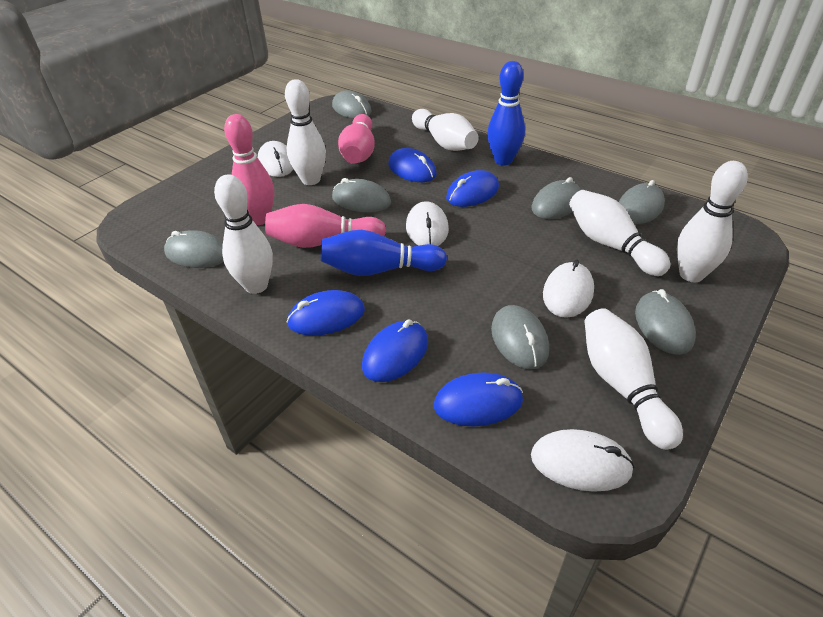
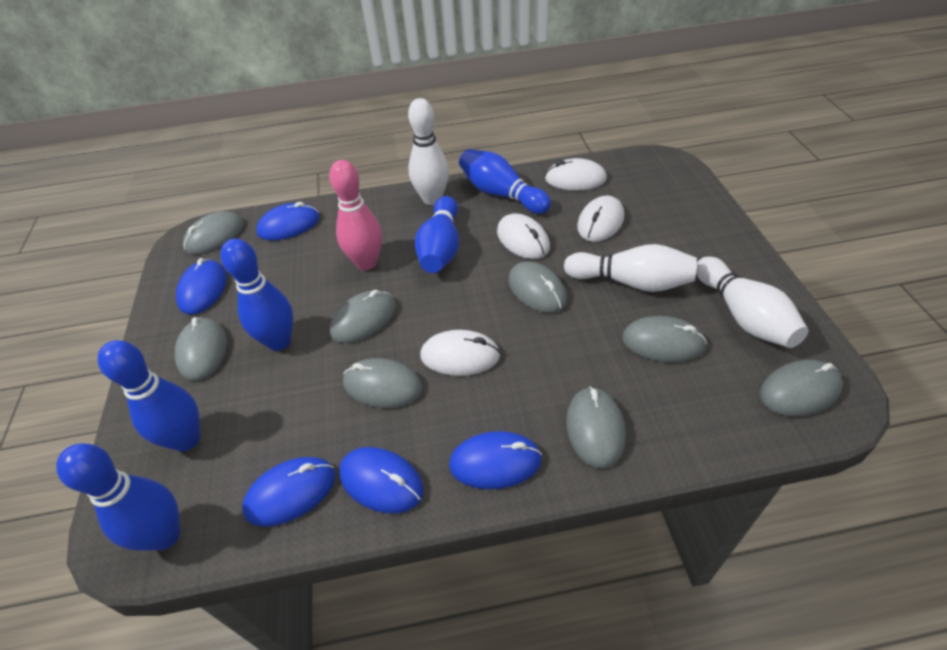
blue bowling pin: [321,230,447,276] [487,61,525,165] = 2 -> [56,443,181,551] [98,340,200,451] [220,239,293,351] [415,196,459,273] [459,149,551,214] = 5
grey mouse: [164,230,224,268] [332,90,371,118] [332,178,391,212] [491,305,549,369] [531,177,581,219] [619,180,665,224] [635,289,696,355] = 7 -> [175,317,227,381] [183,211,243,254] [330,290,396,343] [343,358,422,408] [508,261,567,313] [566,386,626,469] [622,316,707,362] [760,360,843,416] = 8
pink bowling pin: [224,114,274,225] [265,204,386,248] [338,114,375,164] = 3 -> [329,160,382,270] = 1
white bowling pin: [214,174,273,294] [285,79,326,185] [412,109,479,151] [569,190,671,276] [585,308,683,450] [677,161,748,282] = 6 -> [408,98,449,205] [564,244,697,292] [696,257,809,348] = 3

